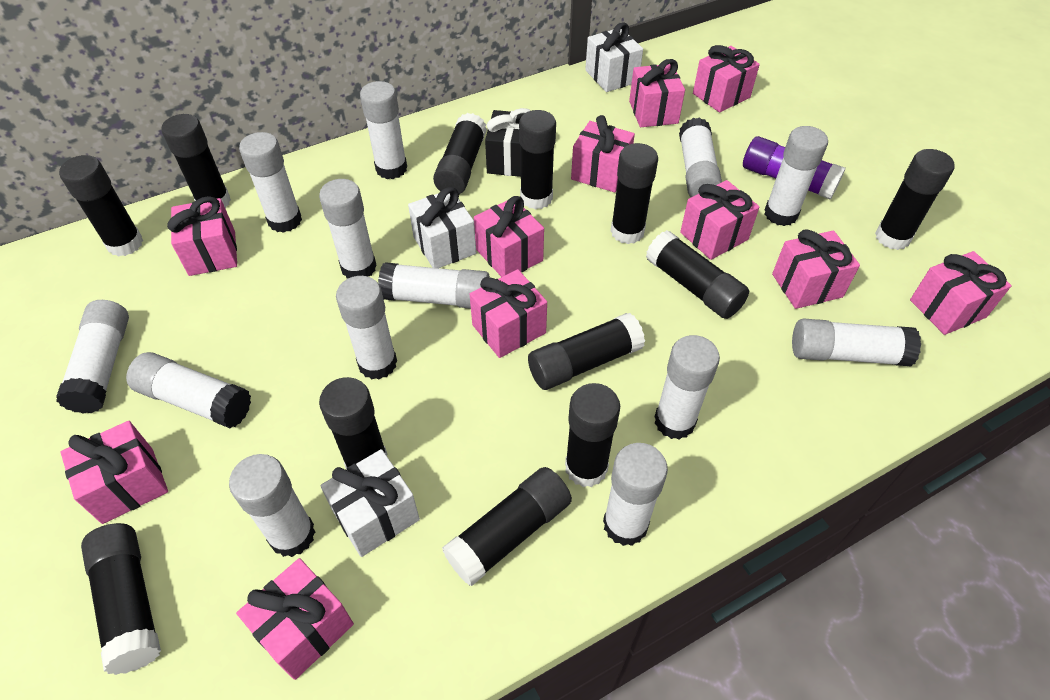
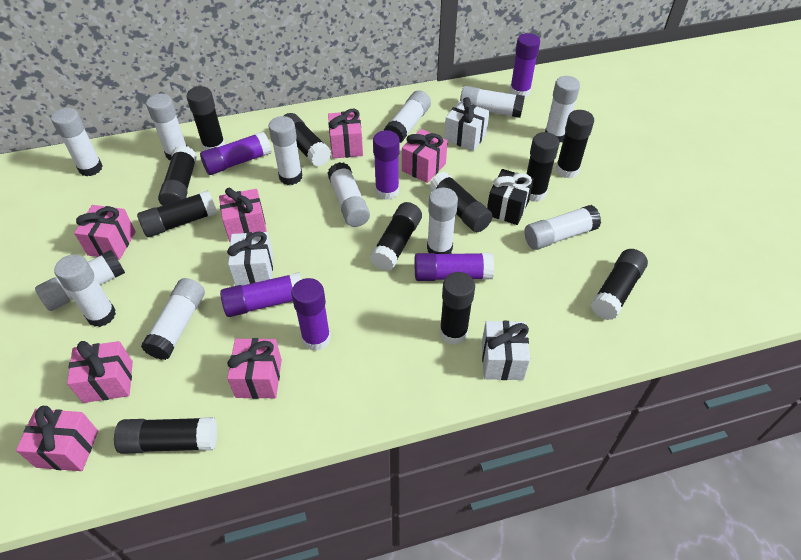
black glue stick: [59,155,143,257] [81,523,161,675] [161,114,231,209] [319,377,387,469] [433,113,487,195] [442,467,572,586] [519,110,556,210] [528,313,645,390] [565,383,620,487] [610,143,658,244] [646,230,749,319] [875,149,955,250] = 12 -> [114,417,217,454] [137,190,217,237] [158,145,197,206] [186,86,226,151] [284,113,331,166] [370,202,422,271] [429,172,493,232] [439,272,475,344] [527,132,559,202] [556,110,594,179] [591,249,648,320] = 11
pink gift: [60,421,168,524] [167,196,237,276] [236,558,354,680] [470,269,547,358] [474,196,544,277] [571,115,635,193] [629,59,685,127] [680,180,760,260] [693,45,760,113] [772,229,860,309] [910,251,1012,335] = 11 -> [16,406,98,471] [67,341,133,403] [74,205,136,260] [219,188,267,242] [227,338,282,399] [328,109,363,159] [402,129,448,183] = 7
purple glue stick: [743,136,846,200] = 1 -> [200,131,272,175] [220,272,302,317] [291,278,331,351] [373,130,400,200] [415,253,494,281] [510,33,540,98] = 6
white glue stick: [56,300,129,414] [126,352,251,428] [229,454,315,557] [239,132,302,233] [319,179,377,279] [336,276,397,380] [360,81,407,179] [378,262,490,309] [603,443,668,546] [655,335,720,440] [679,117,722,197] [764,126,828,226] [792,318,921,367] = 13 -> [35,250,125,311] [51,108,103,176] [54,254,116,327] [141,278,205,360] [146,94,187,160] [268,116,302,185] [328,162,370,227] [384,90,431,143] [427,188,458,254] [460,86,525,118] [524,205,601,250] [545,76,580,143] = 12

